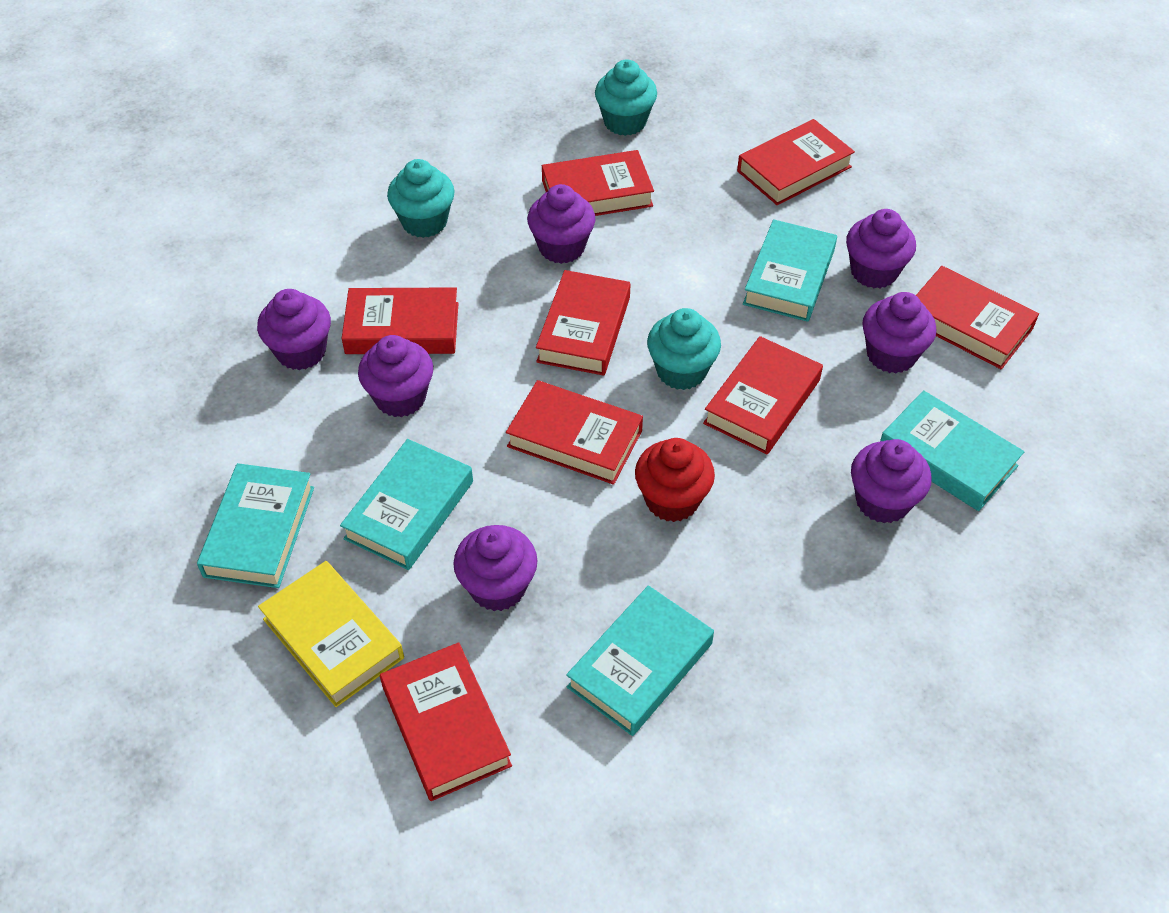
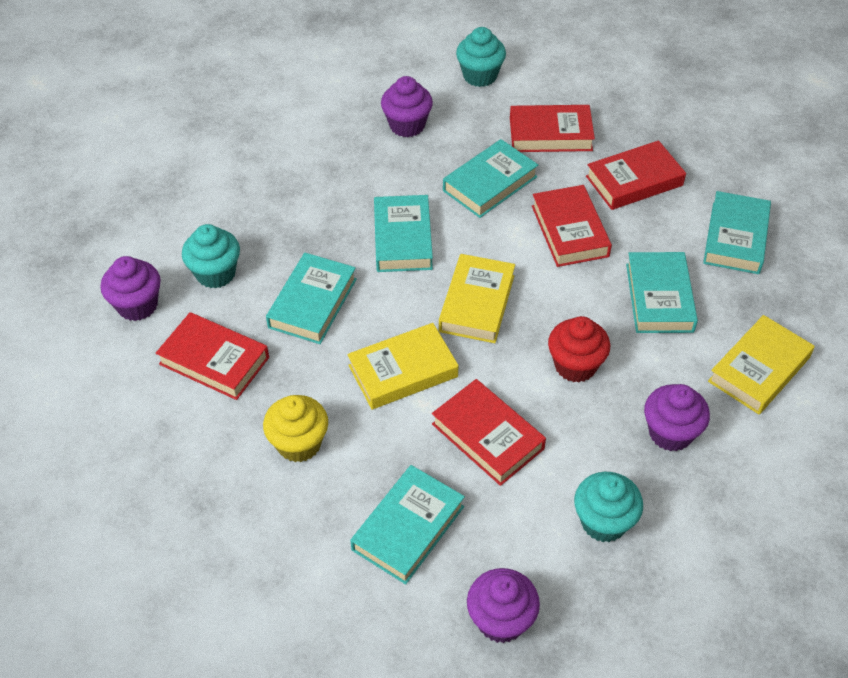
purple cupcake: [257,289,331,370] [358,335,433,417] [453,525,538,611] [527,184,595,264] [846,209,916,288] [851,439,932,523] [862,292,936,373] = 7 -> [100,256,161,321] [381,76,433,137] [467,568,540,643] [644,384,710,451] = 4
red book: [341,287,459,354] [380,642,512,801] [506,380,643,485] [536,270,631,376] [542,150,654,216] [703,336,823,454] [737,119,855,205] [916,266,1039,369] = 8 -> [156,312,269,400] [432,379,546,486] [510,105,595,152] [532,185,612,267] [586,140,686,210] = 5
turquoise book: [197,463,314,588] [340,439,473,570] [566,585,714,736] [743,219,837,322] [880,390,1025,511] = 5 -> [266,253,357,344] [350,465,465,585] [374,195,433,272] [443,139,538,218] [626,252,698,333] [703,191,771,274] = 6
yellow book: [258,561,404,707] = 1 -> [347,323,458,409] [439,254,515,343] [708,315,815,414] = 3
yellow cupcake: none = 0 -> [263,395,328,462] = 1

